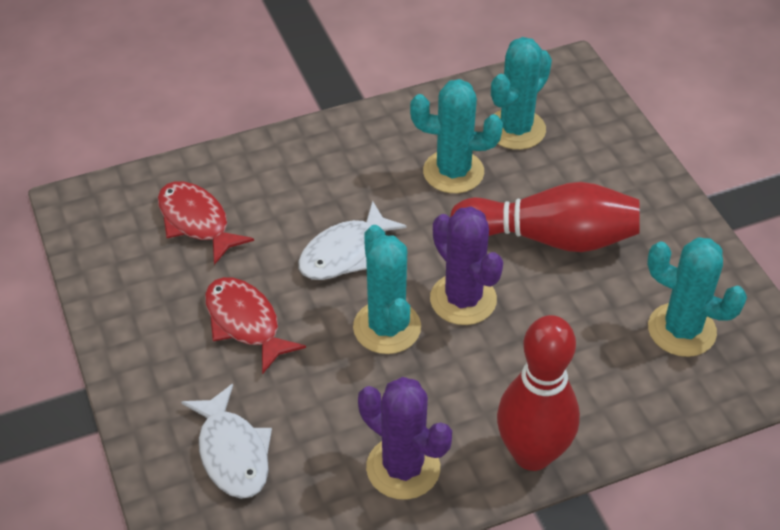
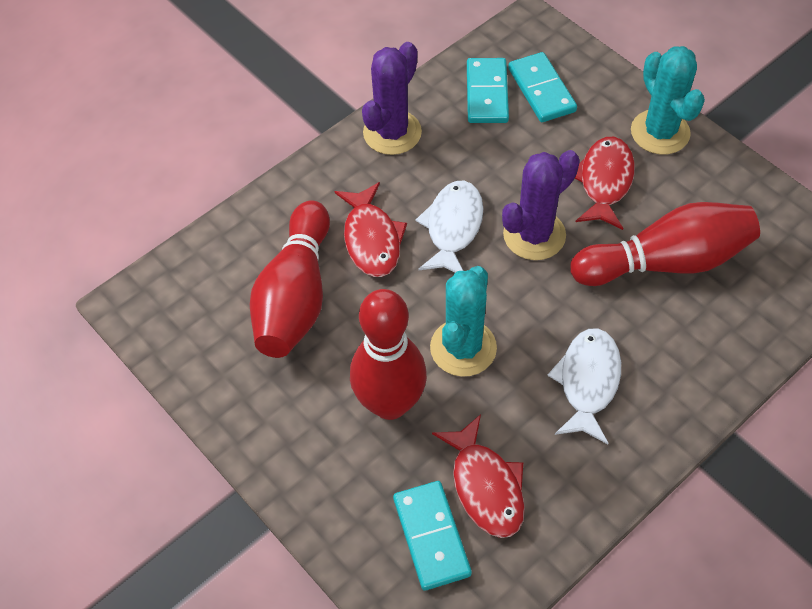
red bowling pin: [450,182,639,252] [497,315,580,471] = 2 -> [250,200,330,358] [350,289,427,420] [570,202,760,286] = 3
red fish: [158,181,254,265] [205,277,306,374] = 2 -> [334,182,407,277] [432,414,525,538] [575,137,635,230] = 3
turquoise cactus: [353,225,421,354] [410,79,503,193] [491,37,552,150] [647,237,747,357] = 4 -> [430,266,497,377] [631,46,705,155] = 2
turquoise domino: none = 0 -> [393,481,472,591] [467,58,509,123] [508,52,577,122] = 3

